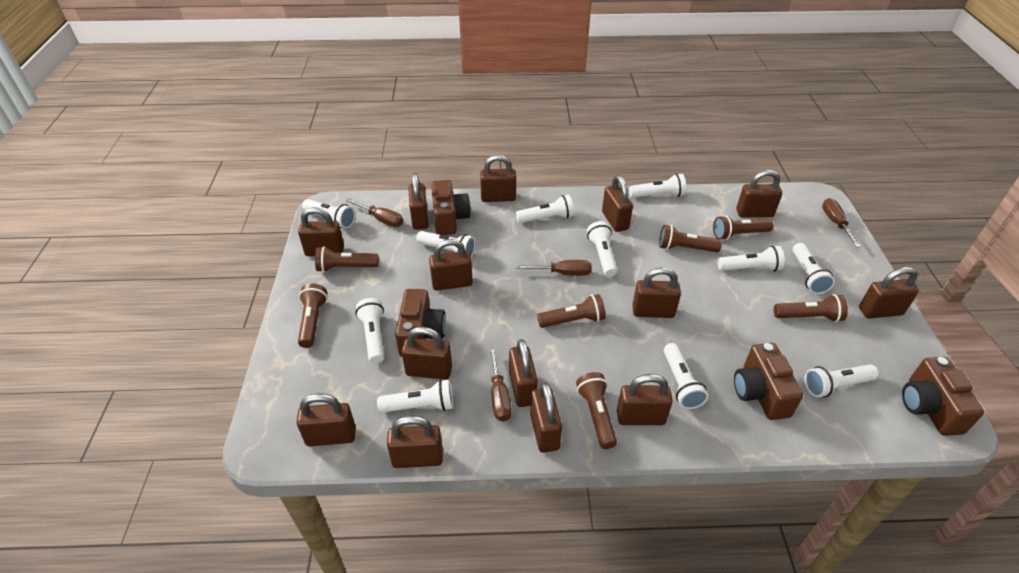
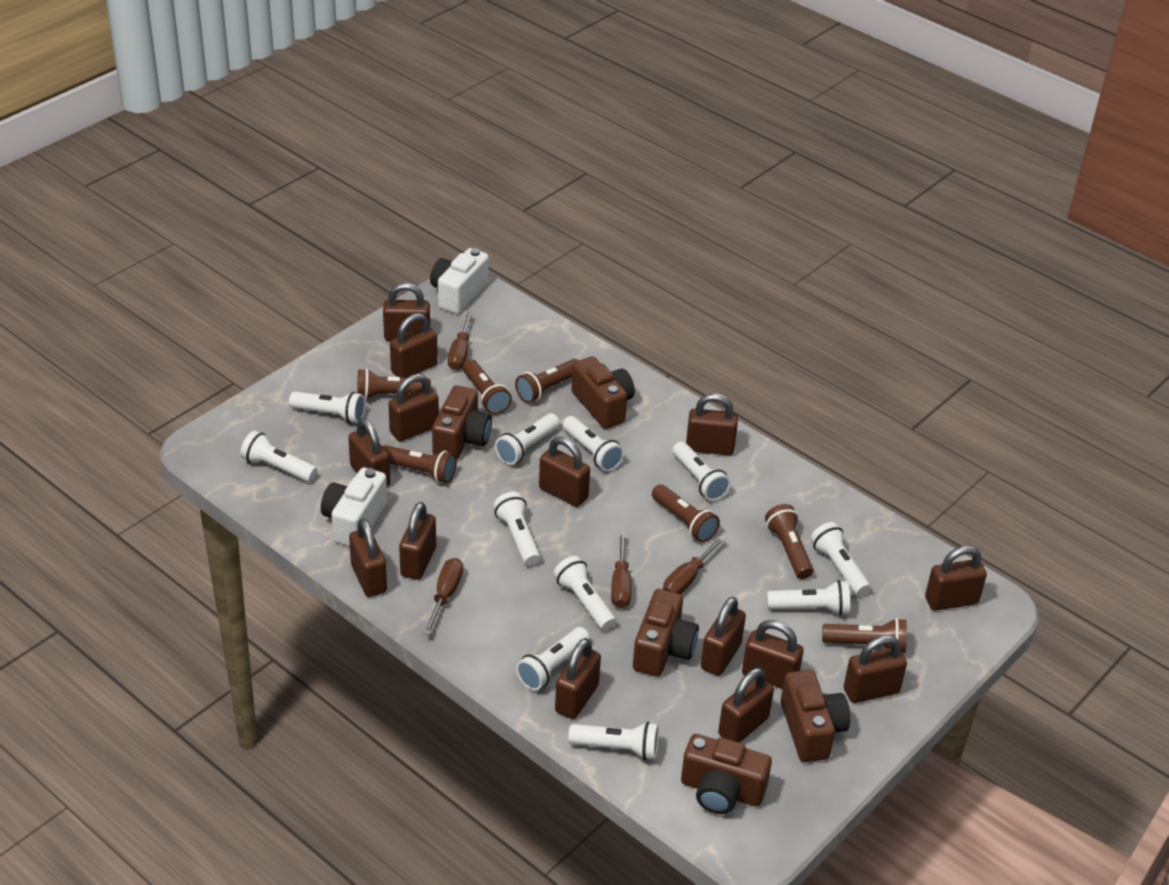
brown camera: [395,289,446,357] [431,180,471,235] [734,343,803,420] [902,357,984,436] = 4 -> [432,385,492,460] [571,356,635,429] [633,589,699,677] [681,734,772,814] [781,670,850,762] = 5
white camera: none = 0 -> [321,468,387,547] [430,248,489,314] = 2

